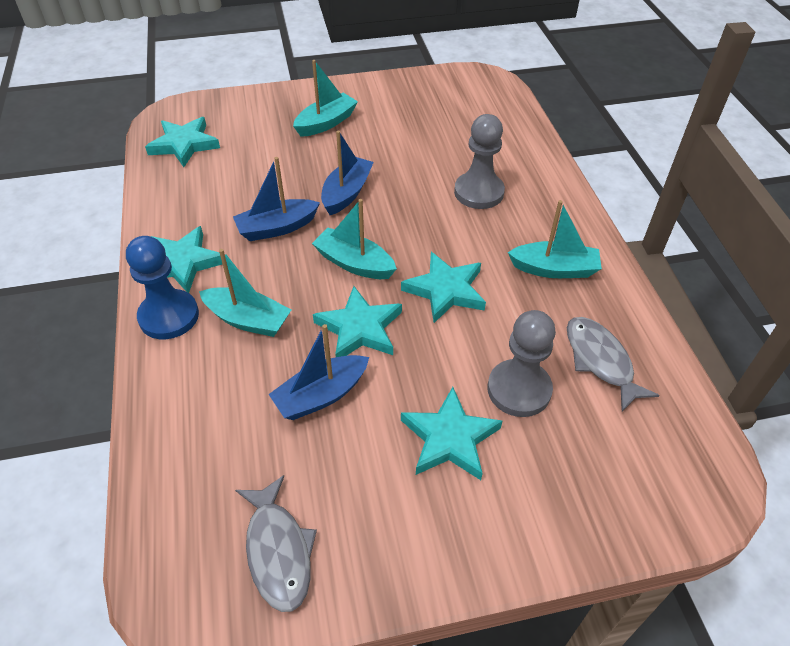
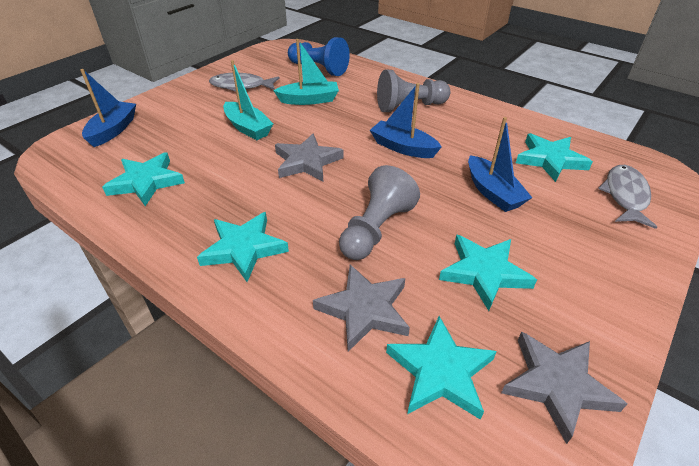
grey star: none = 0 -> [275,134,343,181] [313,264,410,352] [501,331,627,444] = 3
turquoise boat: [199,249,291,337] [293,60,358,137] [312,199,397,279] [508,200,602,278] = 4 -> [223,60,273,140] [273,39,339,105] = 2

